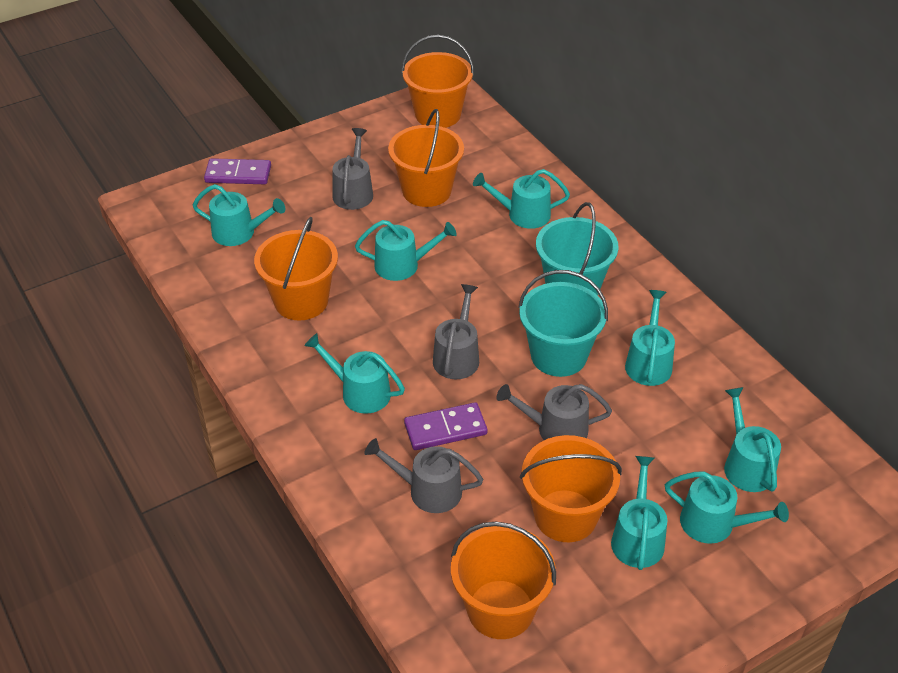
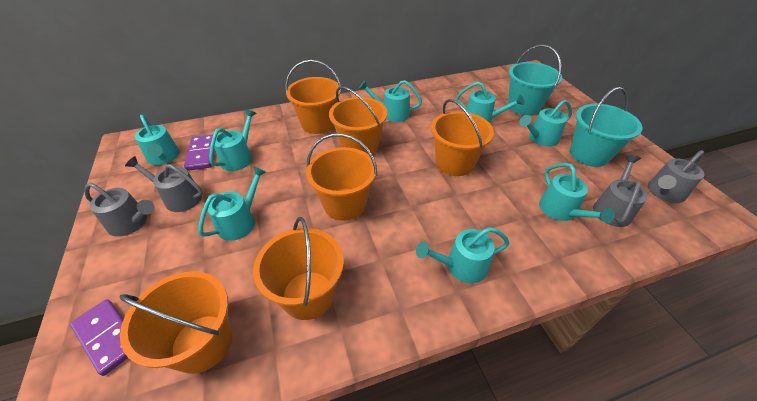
orange bucket: [254,217,338,320] [388,109,464,207] [401,35,474,128] [451,522,556,639] [520,435,622,542] = 5 -> [119,271,232,374] [253,217,344,320] [286,60,342,134] [306,133,377,221] [329,86,388,155] [431,99,494,176] = 6

